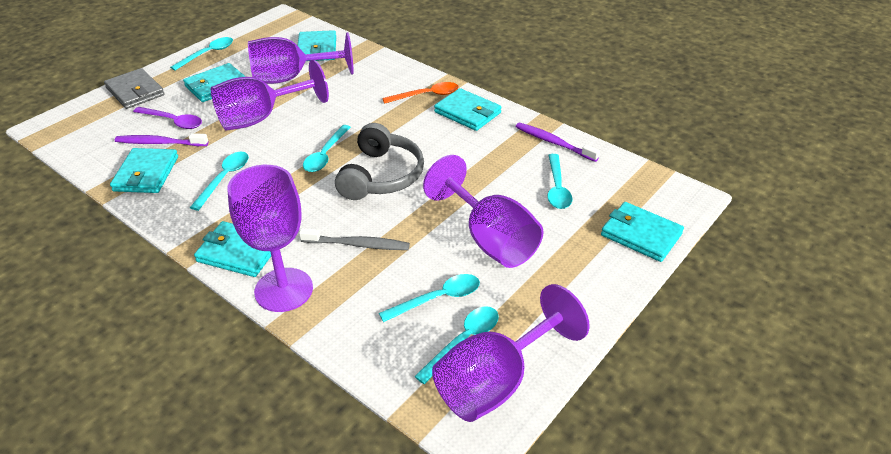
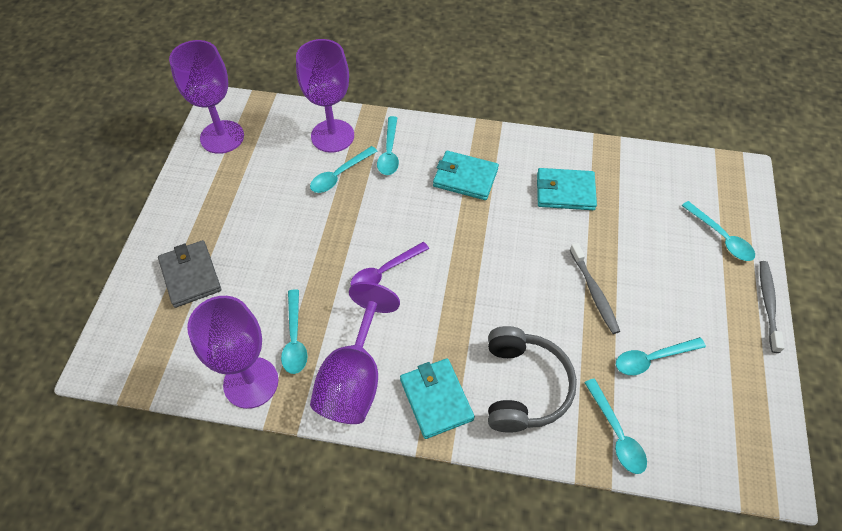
grey toothbrush: [299,228,410,250] = 1 -> [570,243,620,334] [760,261,785,353] = 2
orange spoon: [382,82,459,104] = 1 -> none = 0
purple goblet: [211,60,329,131] [227,165,313,312] [248,33,354,84] [423,155,543,268] [432,284,590,422] = 5 -> [169,40,244,154] [187,296,278,409] [296,39,354,153] [310,282,400,424] = 4
purple toothbrush: [115,133,208,146] [515,123,600,162] = 2 -> none = 0
turquoise wallet: [110,148,178,193] [183,63,246,102] [194,221,271,277] [297,30,336,61] [434,88,502,131] [601,202,684,262] = 6 -> [400,358,475,439] [433,151,499,200] [537,168,597,210] = 3

